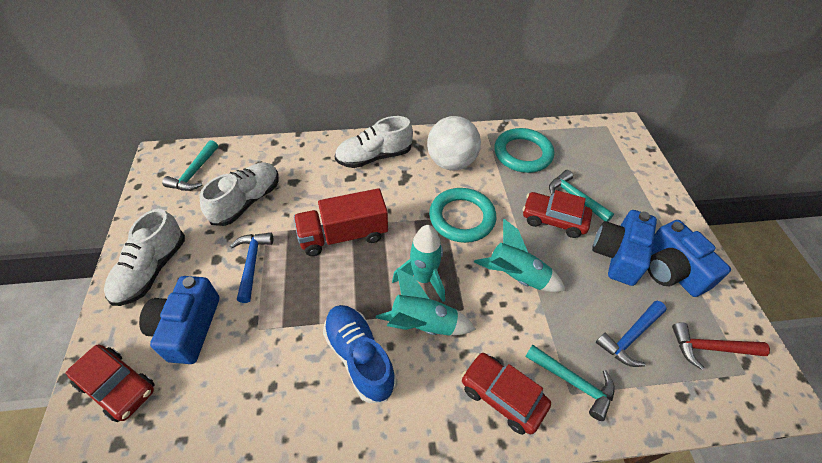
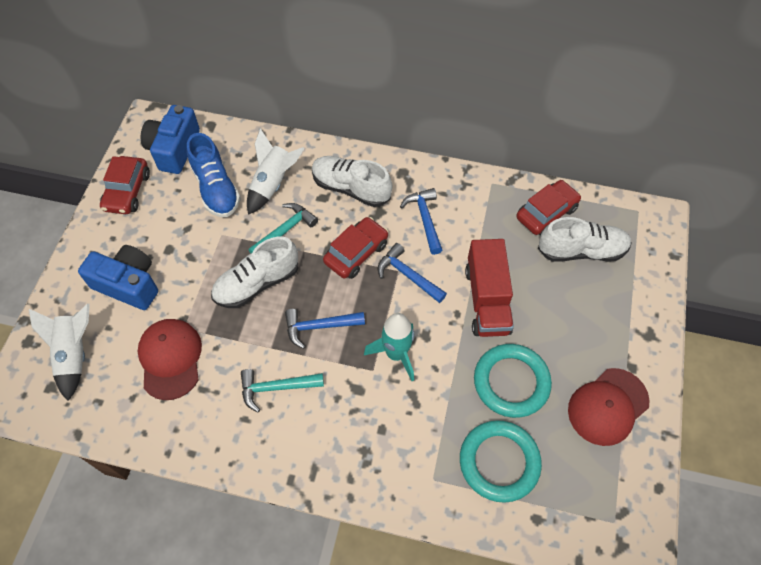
blue camera: [139,276,220,364] [592,210,657,286] [648,220,731,297] = 3 -> [78,245,158,310] [141,105,200,174] = 2
blue hammer: [230,233,273,303] [596,301,667,367] = 2 -> [285,309,365,349] [378,243,447,303] [400,188,442,255] = 3
red cap: none = 0 -> [138,319,202,400] [568,368,650,446] = 2
red hammer: [672,322,770,370] = 1 -> none = 0
turquoise hammer: [162,140,218,191] [525,344,615,421] [549,170,614,222] = 3 -> [241,369,324,412] [249,203,318,253] = 2
turquoise rocket: [376,269,476,336] [392,225,445,302] [474,219,566,292] = 3 -> [364,313,414,381] = 1
white ball: [427,116,481,170] = 1 -> none = 0
white rocket: none = 0 -> [29,304,90,401] [247,128,305,215] = 2

